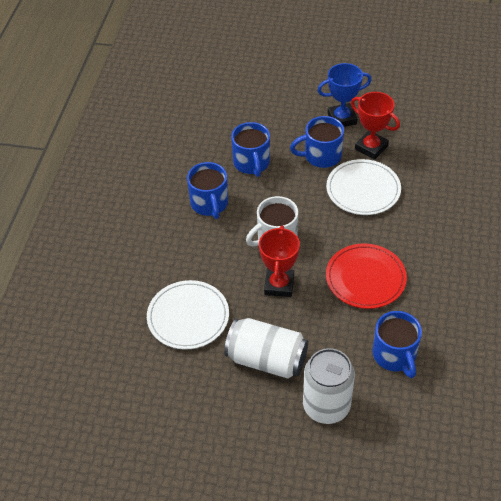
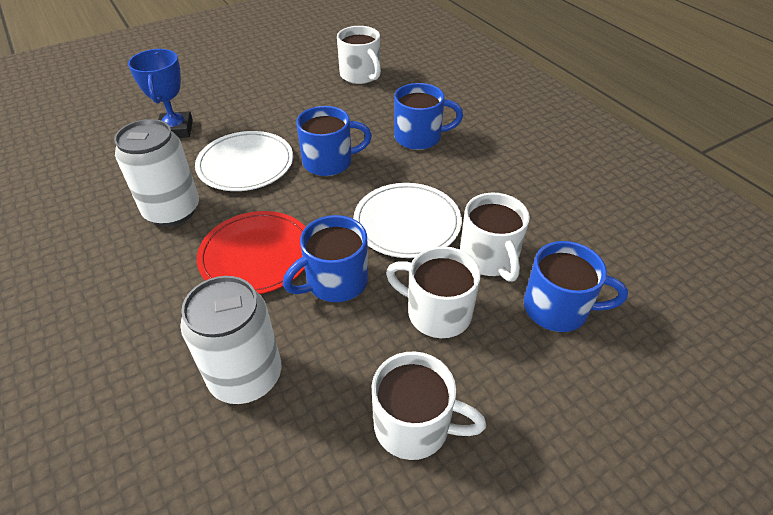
red trophy: [259,225,300,297] [351,92,400,160] = 2 -> none = 0
white mug: [246,196,298,246] = 1 -> [337,26,381,84] [372,351,486,460] [386,246,481,338] [460,193,530,282] = 4

